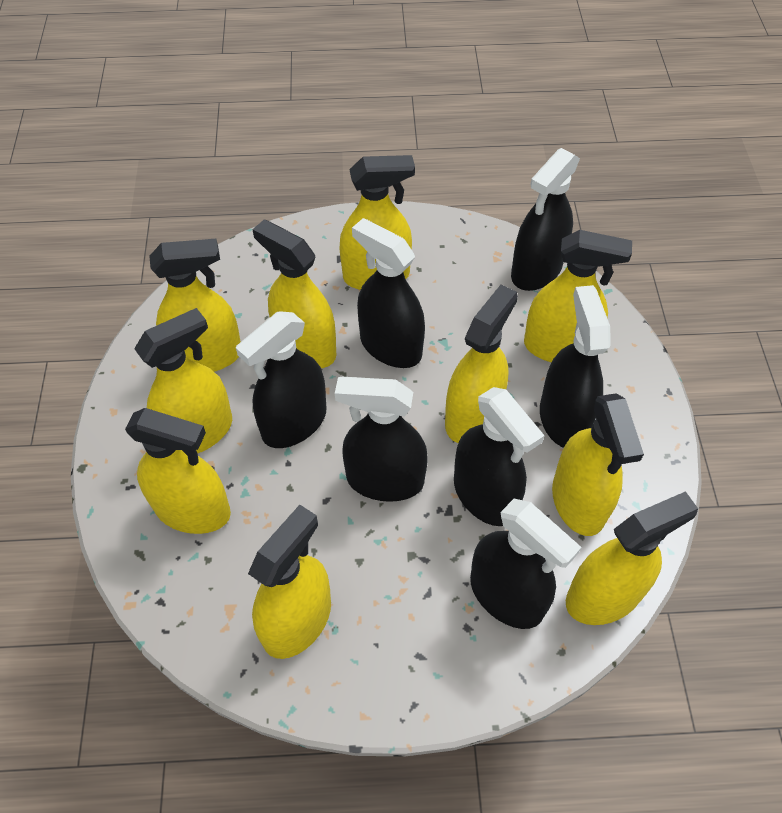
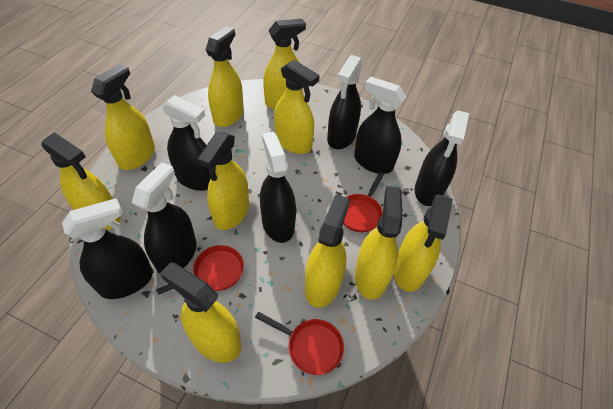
red pan: none = 0 -> [156,245,244,295] [255,312,344,375] [343,172,384,233] = 3

